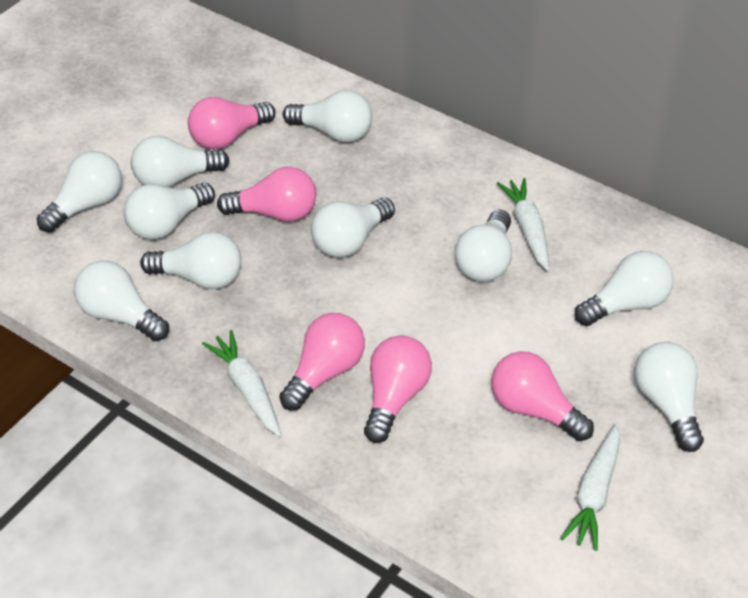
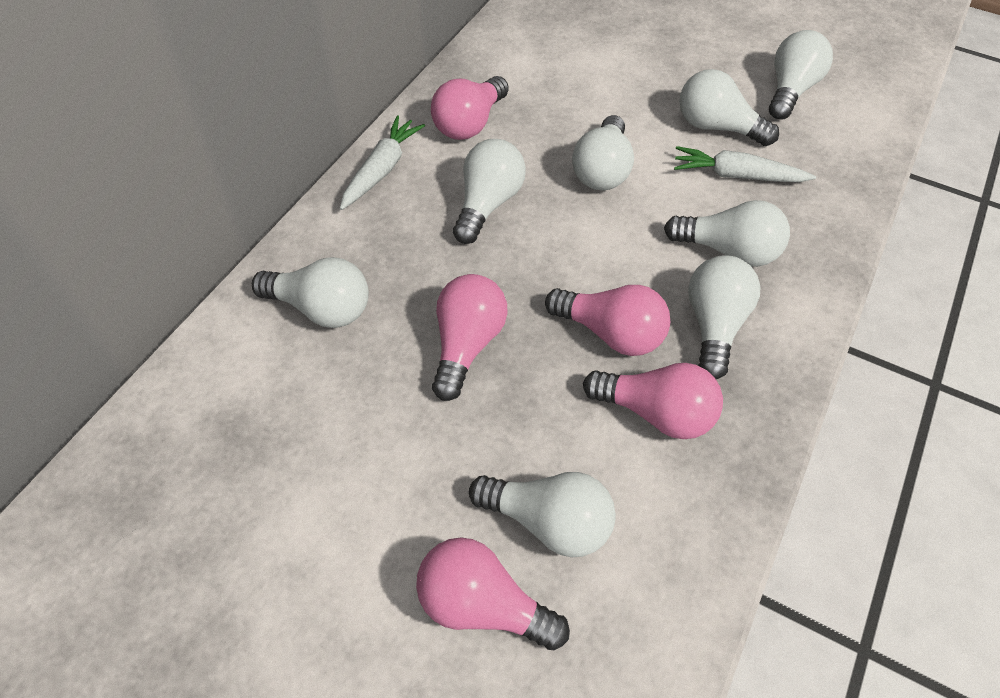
white carrot: [202,330,281,437] [497,178,549,271] [560,424,620,551] = 3 -> [340,115,425,210] [674,146,816,182] = 2
white light bulb: [37,151,122,233] [74,261,169,341] [124,183,215,240] [131,136,229,187] [140,232,241,289] [283,90,372,142] [311,198,395,258] [455,210,512,282] [574,251,674,326] [634,342,704,452] = 10 -> [252,257,369,328] [453,139,526,244] [469,472,616,557] [572,115,634,191] [664,200,790,267] [679,69,779,146] [688,255,761,379] [769,30,833,120] = 8

